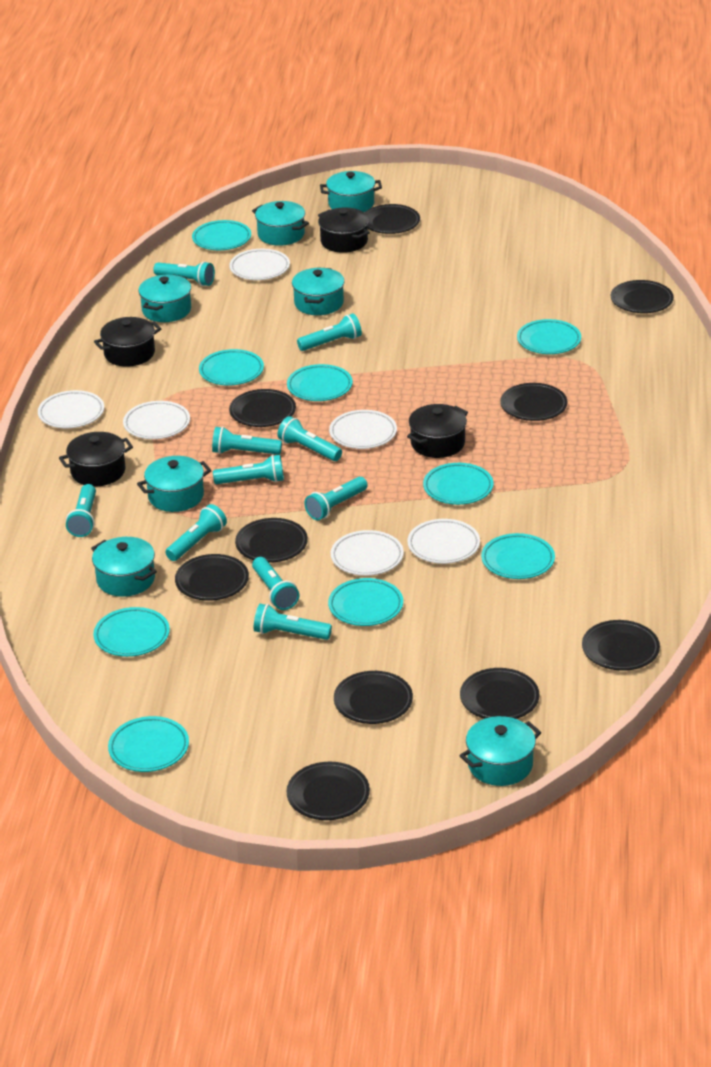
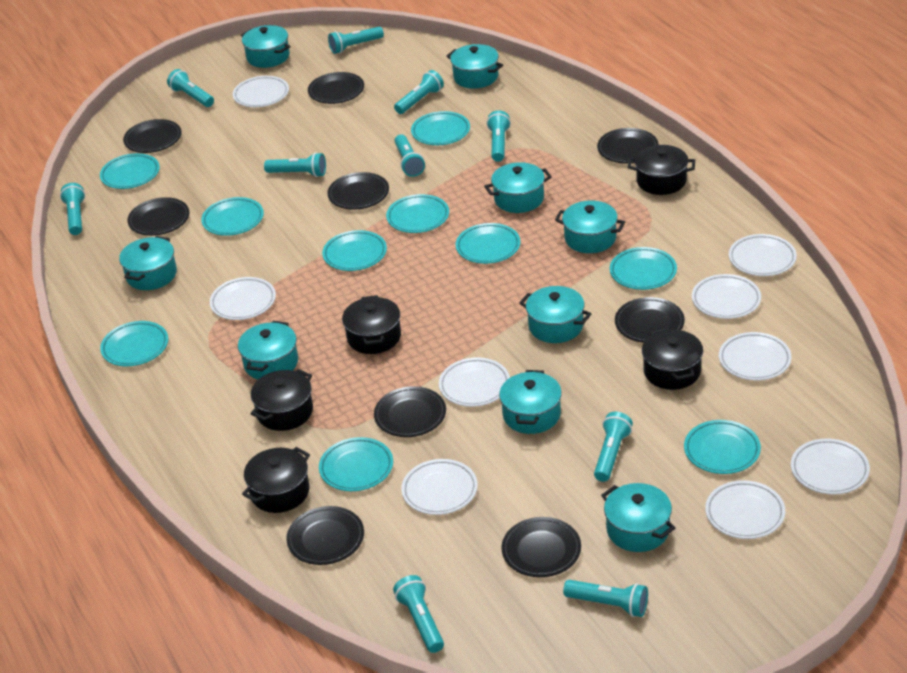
black plate: [175,554,249,601] [229,389,296,427] [235,518,308,563] [287,762,370,820] [334,671,413,724] [364,204,420,234] [460,668,539,719] [500,383,567,421] [582,620,660,671] [611,280,674,313] = 10 -> [123,119,182,153] [127,197,189,236] [286,506,364,565] [308,72,364,104] [327,172,389,210] [374,386,446,437] [502,517,581,577] [597,128,659,164] [615,297,685,343] = 9
black pot: [59,432,133,487] [94,317,161,367] [318,207,370,253] [407,404,468,458] = 4 -> [242,447,310,513] [250,369,313,431] [342,295,401,354] [628,145,695,195] [642,328,703,390] = 5
turquoise plate: [93,607,170,657] [108,716,189,772] [192,220,251,250] [199,349,264,386] [287,364,353,401] [328,578,403,626] [423,463,494,505] [481,533,555,579] [517,319,581,354] = 9 -> [100,153,160,189] [100,321,168,366] [201,197,264,236] [319,437,393,491] [322,230,387,271] [386,194,449,233] [411,111,470,145] [456,223,521,264] [610,247,677,290] [684,420,761,474] = 10
turquoise pot: [91,537,157,597] [137,456,211,512] [138,274,191,322] [252,201,309,246] [292,267,345,315] [320,171,382,212] [459,716,541,786] = 7 -> [119,236,177,290] [238,321,298,379] [241,25,290,68] [447,44,503,88] [484,162,552,213] [499,370,562,434] [519,286,591,343] [555,201,625,253] [601,483,675,552] = 9
white plate: [38,390,104,428] [123,401,190,439] [229,249,290,280] [329,410,397,449] [331,530,404,576] [407,519,480,564] = 6 -> [210,277,276,320] [233,76,289,107] [401,459,478,515] [439,357,510,407] [692,274,761,319] [705,480,785,539] [719,332,792,380] [729,234,797,276] [791,438,870,494] = 9

